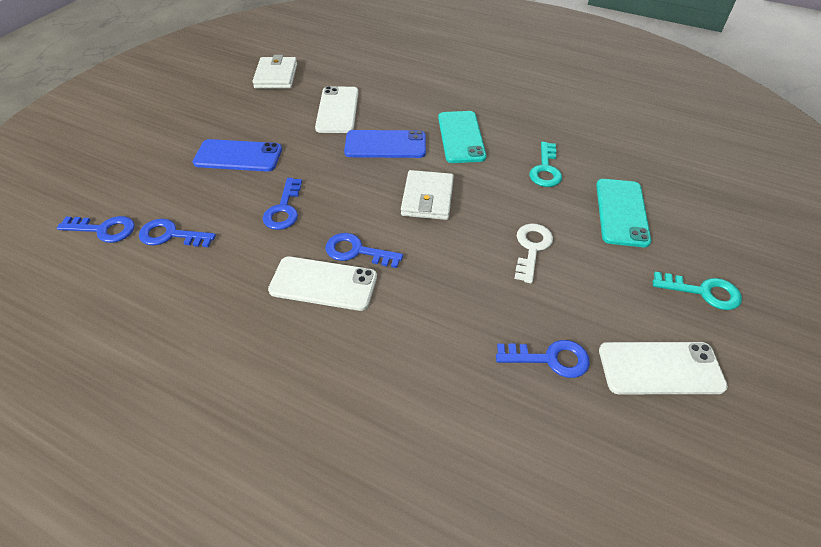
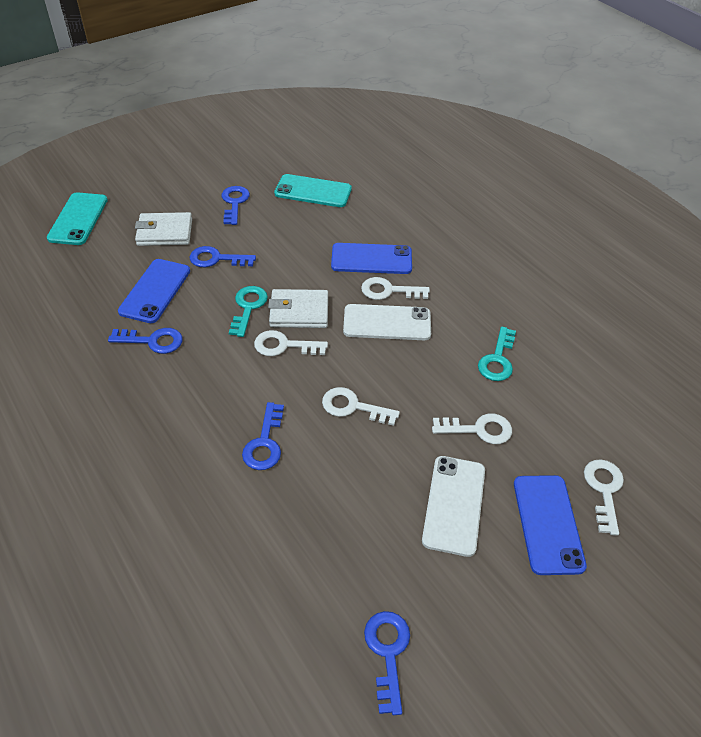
blue phone: [193,139,282,172] [344,130,426,158] = 2 -> [118,259,190,323] [331,243,412,274] [514,475,587,575] = 3
white key: [514,224,553,283] = 1 -> [254,330,328,356] [322,387,400,426] [361,277,430,300] [432,413,512,444] [584,459,624,536] = 5
white phone: [268,256,377,311] [315,86,358,133] [599,342,728,394] = 3 -> [343,304,431,340] [422,456,485,557] = 2

